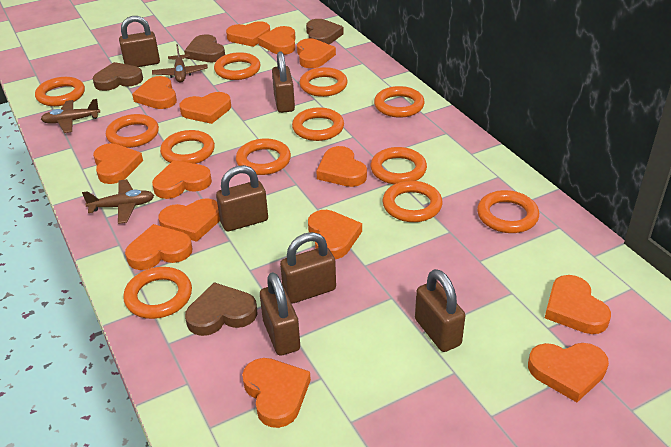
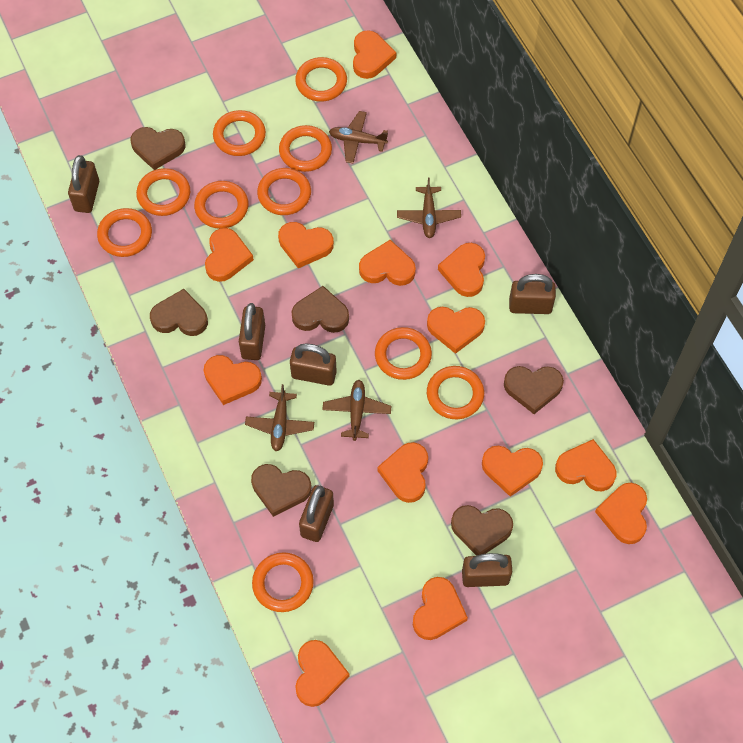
brown heart: [93,62,143,91] [184,34,225,62] [185,282,257,336] [306,19,344,44] = 4 -> [130,127,186,170] [150,289,208,336] [251,464,312,517] [291,286,349,333] [451,505,513,556] [504,366,564,414] = 6
brown plane: [41,99,100,133] [82,179,154,224] [152,44,208,82] = 3 -> [245,384,314,451] [322,380,391,441] [329,111,388,163] [397,177,461,238] = 4
orange heart: [93,143,143,184] [125,224,192,270] [132,76,177,109] [152,160,212,199] [158,198,220,242] [179,92,231,124] [226,21,270,47] [242,358,311,428] [258,26,296,55] [297,38,336,68] [308,210,362,259] [316,146,367,187] [528,343,609,402] [545,275,611,334] = 14 -> [204,355,262,405] [205,228,254,282] [278,222,334,268] [295,640,350,707] [353,30,396,79] [359,240,416,286] [377,442,428,503] [413,577,468,640] [427,307,485,354] [438,243,485,297] [482,446,543,497] [555,439,616,491] [595,483,647,544] = 13
orange ring: [35,77,85,106] [106,114,159,148] [123,267,192,319] [160,130,215,164] [214,52,261,80] [236,138,291,175] [292,107,344,141] [299,67,348,97] [370,147,427,184] [374,86,425,118] [382,181,442,222] [477,190,539,233] = 12 -> [97,208,152,257] [136,168,190,216] [194,181,248,229] [213,110,266,156] [252,552,314,612] [257,168,311,215] [279,125,332,172] [295,57,347,101] [375,327,432,380] [427,366,484,419] = 10

